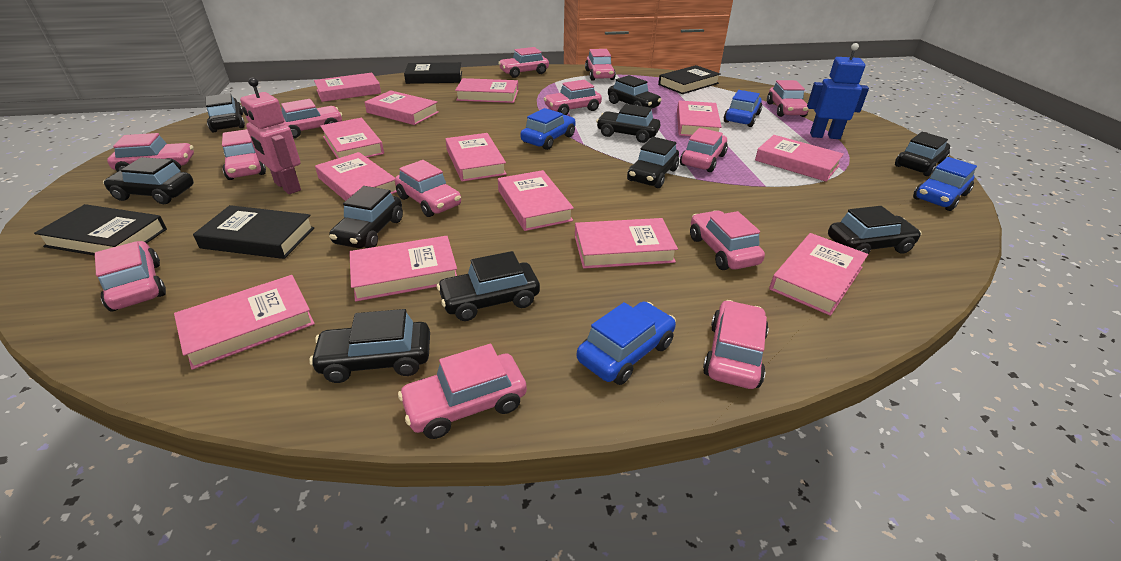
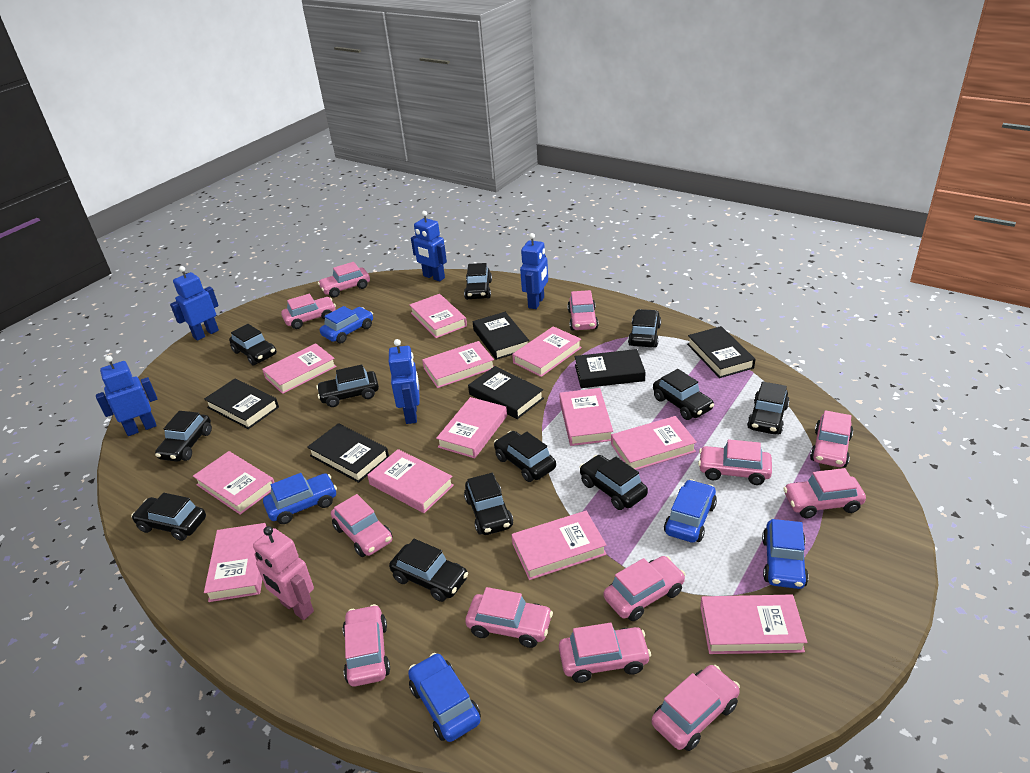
black book: [34,204,167,256] [193,205,314,259] [404,62,462,84] [658,65,721,94] = 4 -> [204,379,279,429] [307,423,389,483] [468,366,544,419] [473,312,529,360] [575,349,645,388] [687,326,756,378] = 6
black car: [103,157,194,204] [206,93,245,133] [309,309,430,383] [329,186,403,248] [437,251,540,321] [596,104,660,143] [608,75,662,108] [627,137,679,188] [828,206,922,254] [895,132,950,176] = 10 -> [131,493,206,541] [155,411,212,461] [229,324,277,366] [316,364,379,407] [389,539,468,602] [464,263,492,300] [464,473,513,535] [494,431,556,482] [579,455,648,510] [628,309,661,347] [653,369,714,420] [747,382,790,434] = 12
blue car: [520,108,576,150] [577,302,676,385] [724,90,762,127] [913,157,977,211] = 4 -> [263,473,337,524] [320,306,373,343] [408,653,481,742] [664,479,717,543] [762,519,809,589] = 5
blue robot: [807,43,869,139] = 1 -> [96,355,157,436] [170,266,219,341] [389,339,420,424] [411,211,447,281] [520,233,548,309] = 5
pink book: [174,275,315,370] [314,73,381,102] [315,152,397,201] [320,118,384,159] [349,236,457,302] [365,90,439,125] [446,133,507,182] [455,78,518,103] [498,170,574,231] [575,218,678,269] [677,100,721,136] [755,135,844,182] [769,233,868,316] = 13 -> [193,451,275,515] [204,523,267,602] [262,343,337,394] [367,449,454,513] [410,294,467,338] [422,341,494,388] [436,397,507,458] [511,511,607,580] [512,326,582,377] [559,388,613,446] [611,416,697,470] [700,594,807,654] = 12
pink car: [95,241,166,311] [107,133,194,172] [222,129,266,180] [281,99,343,138] [395,160,461,217] [398,344,527,439] [498,47,549,78] [544,80,602,115] [585,49,616,81] [680,128,728,172] [690,210,765,270] [703,300,769,389] [767,80,809,117] = 13 -> [281,294,336,329] [318,262,370,298] [331,494,393,557] [343,604,390,686] [465,587,553,648] [559,623,651,683] [567,290,598,330] [604,556,686,621] [652,665,740,751] [698,439,772,485] [783,468,866,518] [810,410,853,467] = 12

